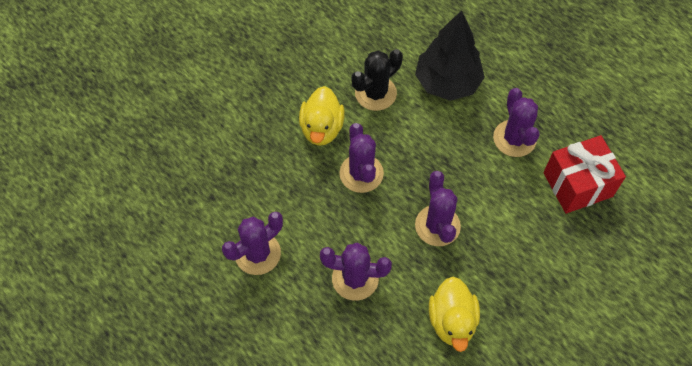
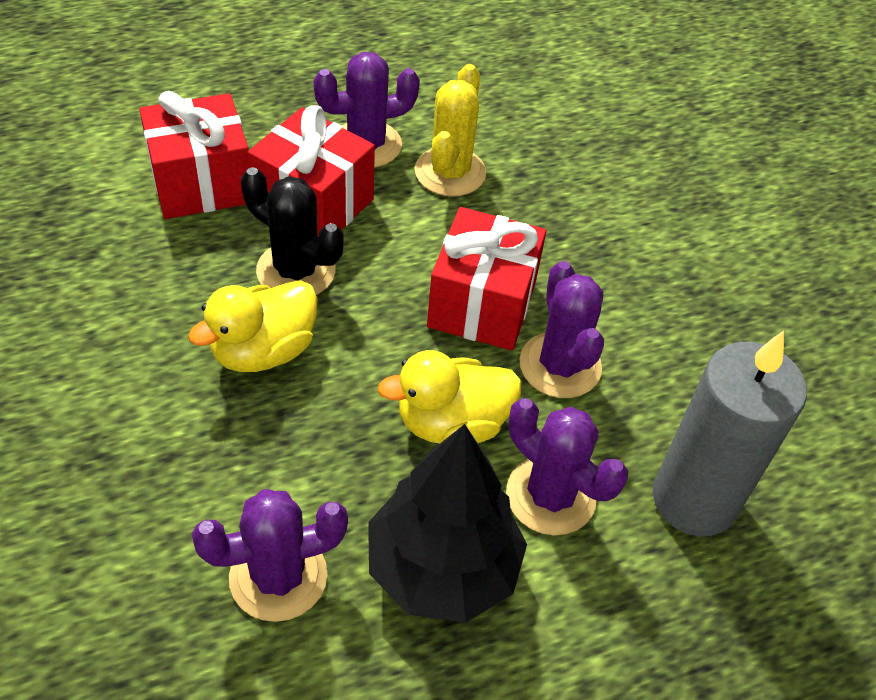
grey candle: none = 0 -> [653,331,807,536] = 1
purple cactus: [222,212,283,275] [320,242,392,301] [339,123,384,193] [415,171,461,246] [493,88,540,157] = 5 -> [192,489,348,622] [313,52,420,168] [506,398,628,535] [520,261,604,398] = 4
red gift: [543,135,626,214] = 1 -> [139,91,249,219] [247,105,375,237] [427,207,547,351] = 3
yellow cactus: none = 0 -> [415,64,486,197] = 1

